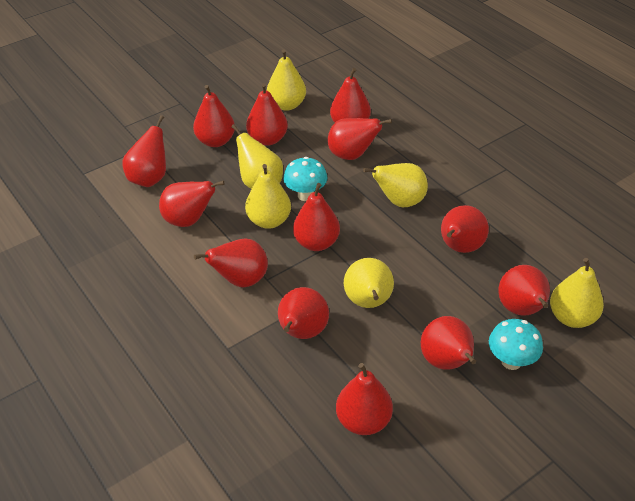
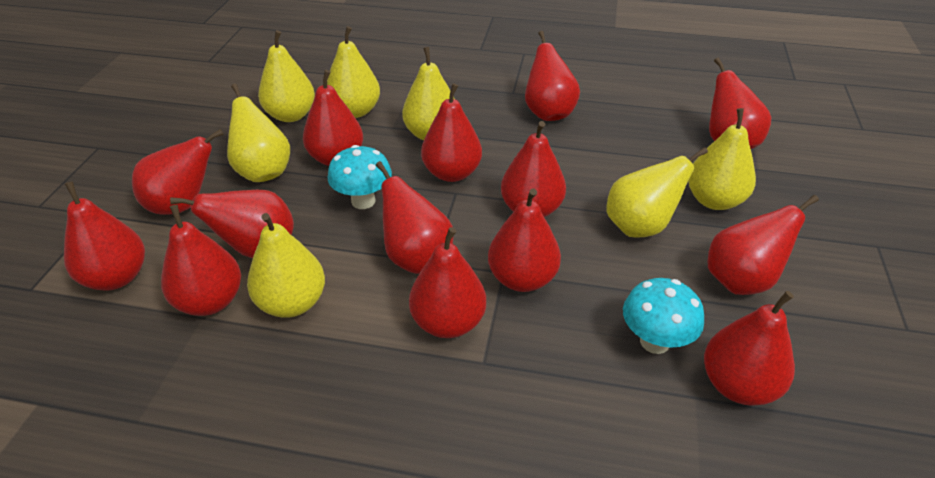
red pear: [122,115,166,187] [159,181,225,227] [193,85,235,147] [194,238,268,288] [246,83,288,146] [278,287,329,339] [293,183,340,251] [328,118,392,160] [330,68,371,123] [336,363,393,435] [421,316,476,370] [441,205,489,253] [498,265,550,316] = 13 -> [64,181,145,291] [132,129,224,215] [161,205,241,316] [170,190,294,258] [303,70,363,166] [376,161,453,274] [409,227,486,338] [421,83,482,182] [488,189,561,292] [501,121,566,217] [525,31,580,121] [704,291,795,406] [708,195,819,295] [709,58,771,149] = 14
yellow pear: [231,124,283,189] [245,164,291,229] [267,49,306,111] [344,258,394,308] [363,163,428,207] [550,258,604,328] = 6 -> [227,84,290,182] [247,213,325,318] [258,30,315,122] [327,26,380,118] [402,47,455,140] [606,147,708,238] [688,108,756,210] = 7

